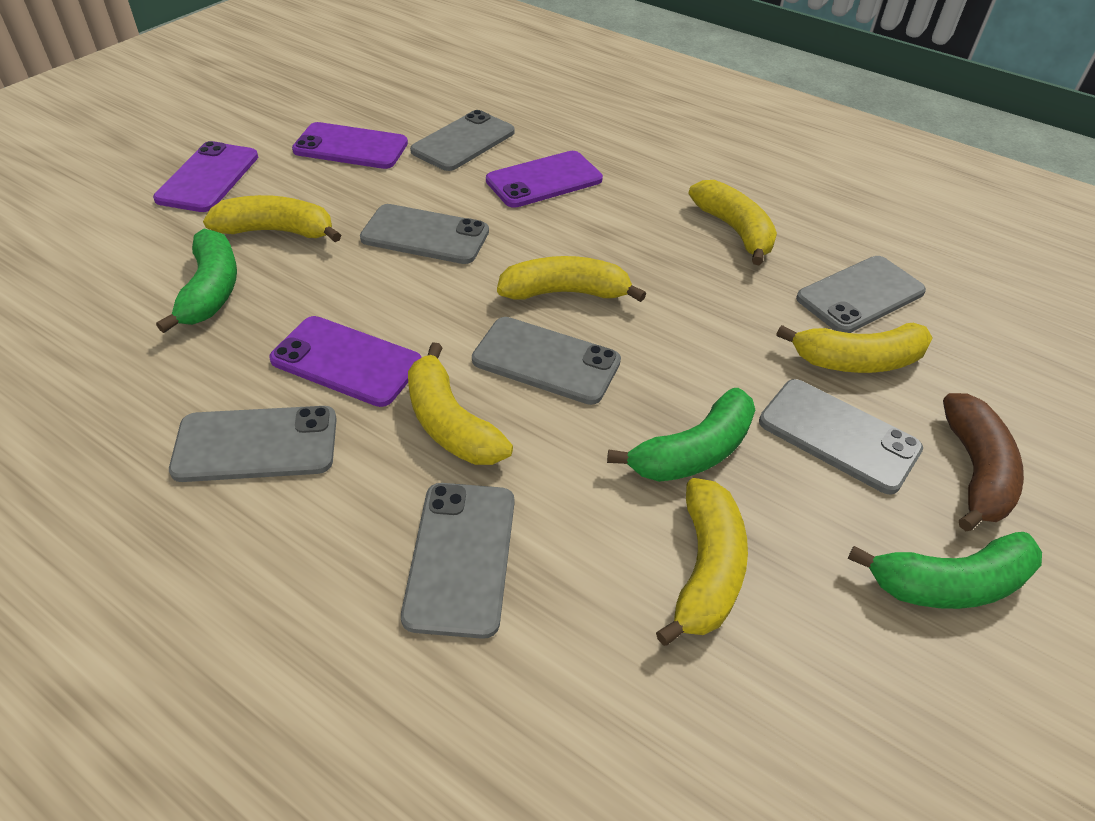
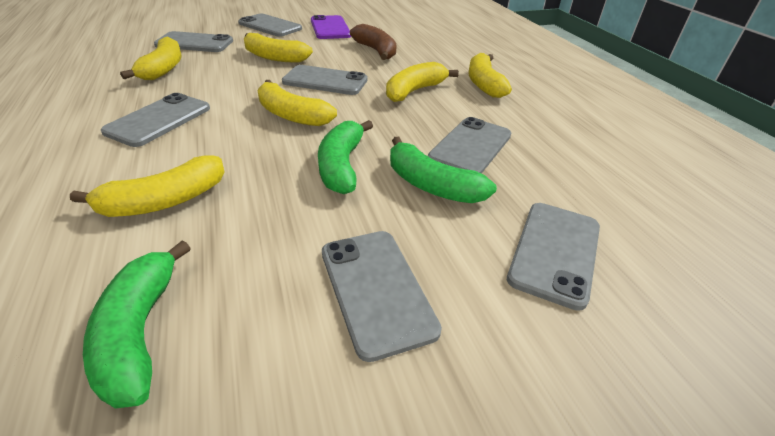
purple phone: [153,141,258,212] [269,316,422,407] [292,122,408,169] [486,151,603,208] = 4 -> [311,15,351,39] = 1

